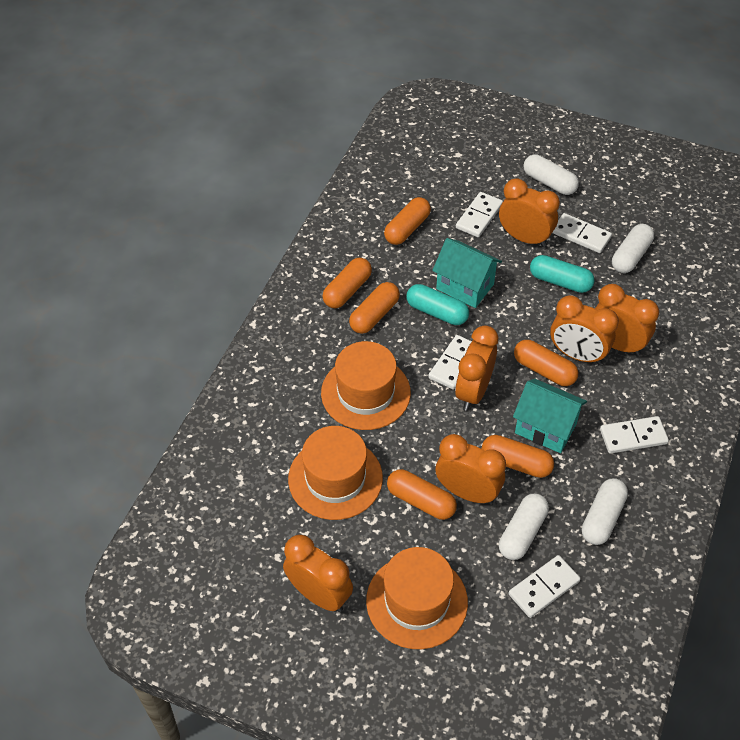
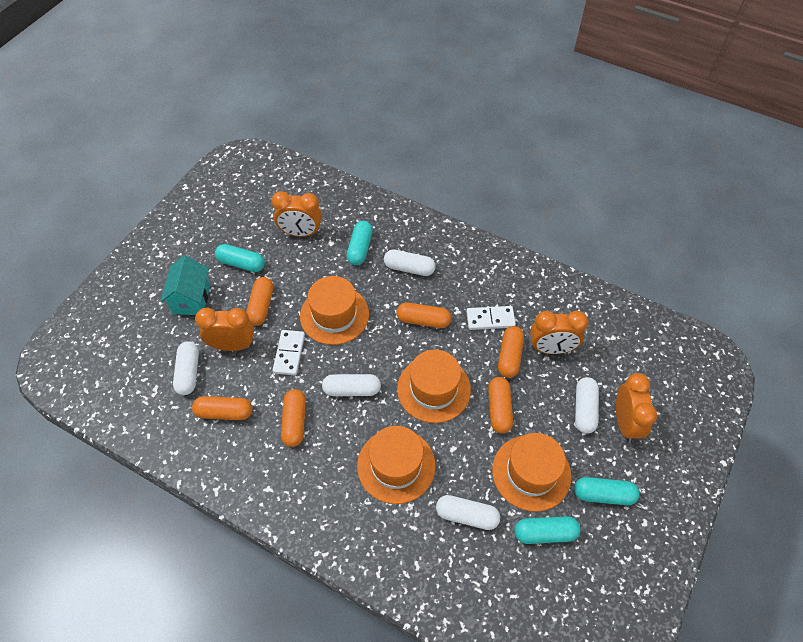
orange clock: [283,535,353,612] [435,434,506,504] [455,325,498,411] [499,178,560,247] [550,295,619,364] [595,284,659,355] = 6 -> [195,308,254,351] [271,191,322,237] [530,311,589,354] [616,373,657,443] = 4
orange hat: [288,426,383,520] [321,341,411,430] [366,547,468,649] = 3 -> [300,276,369,345] [357,426,436,504] [397,350,471,423] [492,433,571,512] = 4
turquoise capsule: [406,284,469,325] [530,255,595,293] = 2 -> [215,244,265,272] [346,221,373,265] [514,516,581,544] [574,477,640,505] = 4
turquoise house: [432,238,502,308] [513,379,587,453] = 2 -> [160,255,210,315] = 1
white capsule: [499,493,549,560] [523,154,579,195] [582,478,628,545] [612,224,654,273] = 4 -> [173,341,199,395] [322,374,381,396] [384,249,436,276] [436,495,500,530] [575,377,599,434] = 5
white domino: [428,335,472,390] [456,192,503,237] [508,555,580,618] [552,213,612,253] [600,416,669,454] = 5 -> [272,330,305,375] [466,306,516,330] = 2

